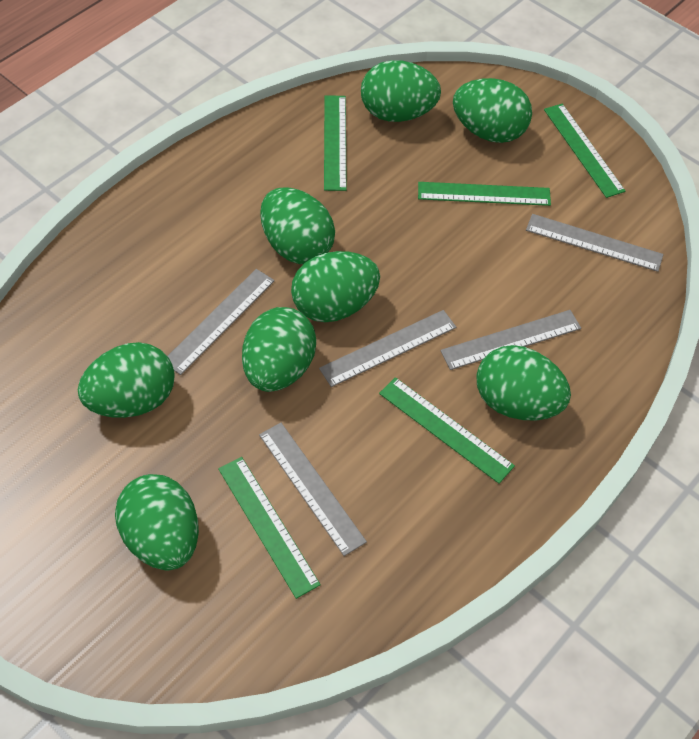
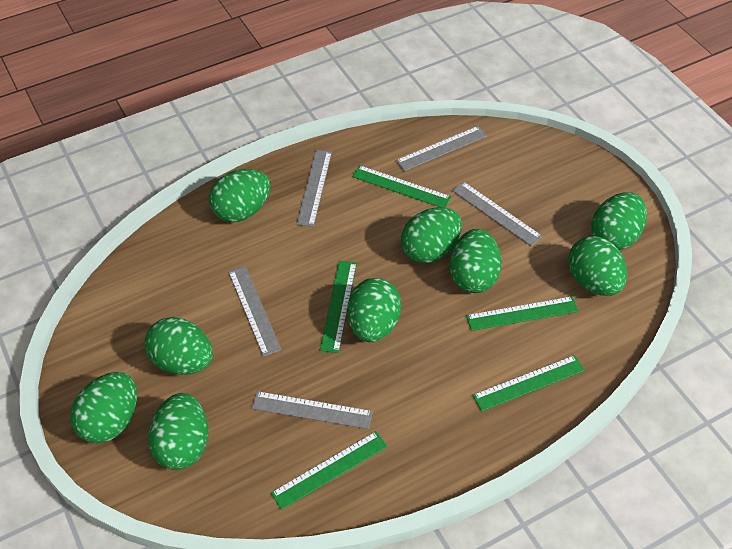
green egg: [78,342,175,418] [115,474,199,570] [242,307,316,392] [260,187,335,264] [291,251,380,322] [361,60,441,122] [453,78,532,143] [476,345,571,420] = 8 -> [70,372,137,443] [145,317,213,375] [148,393,208,470] [209,169,270,222] [348,278,401,342] [401,207,462,263] [449,229,502,293] [568,236,627,296] [591,192,647,250] = 9

